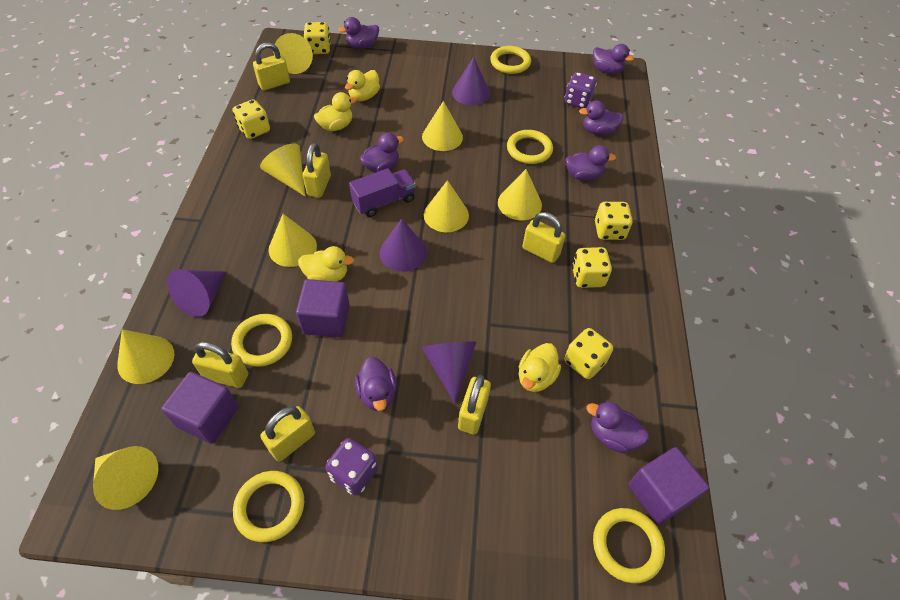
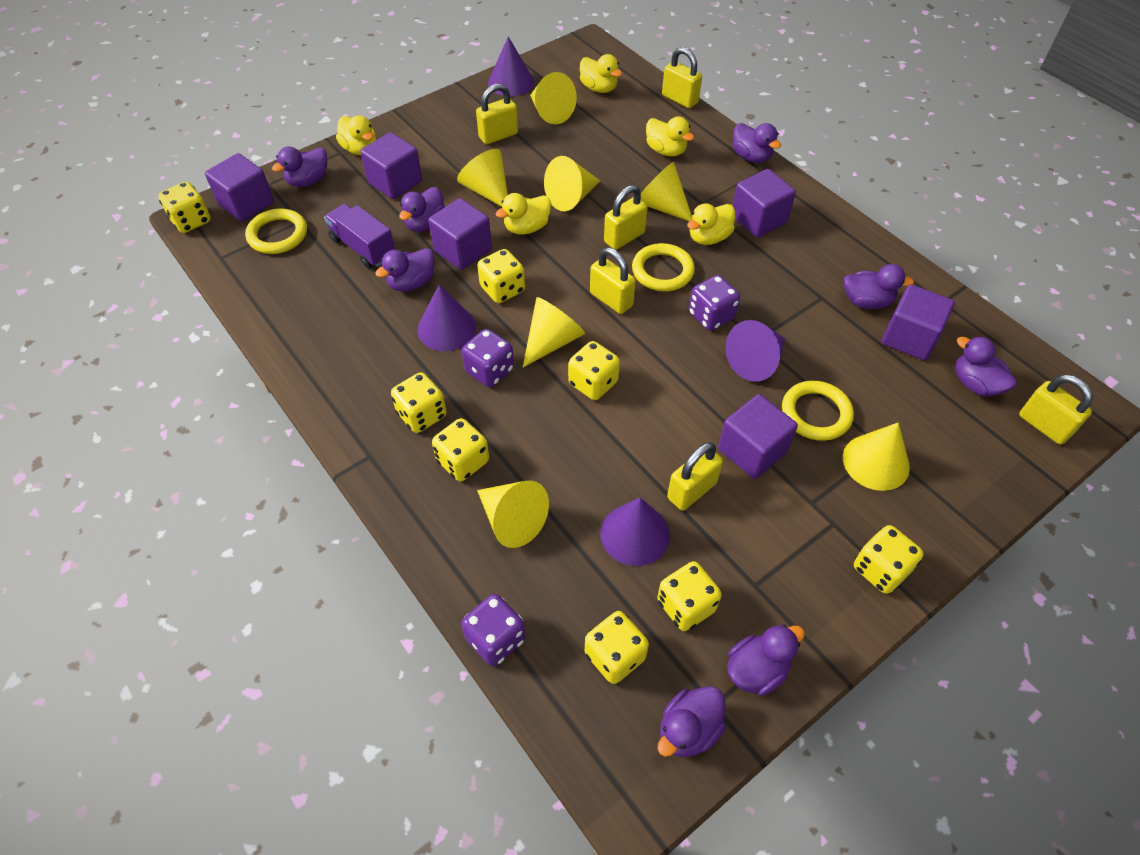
purple cube: [161,372,239,444] [296,279,350,337] [628,447,709,524] = 3 -> [205,153,274,222] [360,132,422,199] [428,198,492,270] [718,394,798,479] [732,169,796,238] [882,284,955,360] = 6
purple dice: [325,438,378,496] [564,72,597,108] = 2 -> [461,594,526,666] [462,329,514,387] [689,275,740,331] = 3
purple duck: [338,17,379,49] [355,357,397,411] [360,133,404,173] [565,145,616,181] [579,100,624,135] [587,401,649,453] [593,44,634,74] = 7 -> [272,147,327,187] [375,248,434,292] [399,187,445,232] [657,686,726,757] [727,624,805,696] [732,123,781,163] [844,264,914,309] [955,336,1017,396] = 8
yellow cone: [93,446,158,510] [117,329,174,384] [260,144,305,196] [269,214,317,267] [273,33,313,74] [422,101,463,151] [424,180,469,232] [498,169,542,220] = 8 -> [457,149,508,207] [477,480,549,548] [523,297,585,367] [530,72,577,124] [544,156,600,211] [641,162,692,222] [843,422,910,491] = 7
yellow dice: [233,99,270,139] [304,22,331,54] [564,328,613,379] [572,247,612,288] [595,202,633,240] = 5 -> [158,182,211,233] [391,372,447,433] [432,418,489,481] [477,249,525,303] [568,341,620,400] [585,611,649,684] [657,561,722,631] [854,525,923,594] = 8
yellow duck: [298,246,354,282] [314,92,357,131] [345,70,380,101] [519,343,561,392] = 4 -> [336,115,376,155] [496,193,551,235] [580,54,622,93] [646,116,694,156] [687,203,735,245] = 5
yellow ring: [231,314,292,367] [233,471,304,542] [490,46,531,74] [507,130,553,164] [593,508,665,583] = 5 -> [245,209,307,254] [632,243,695,291] [782,381,854,441] = 3

